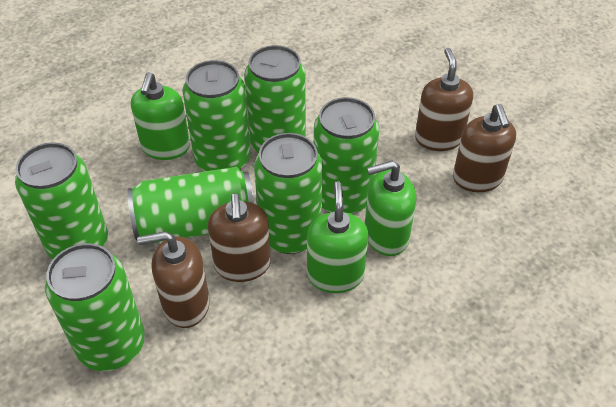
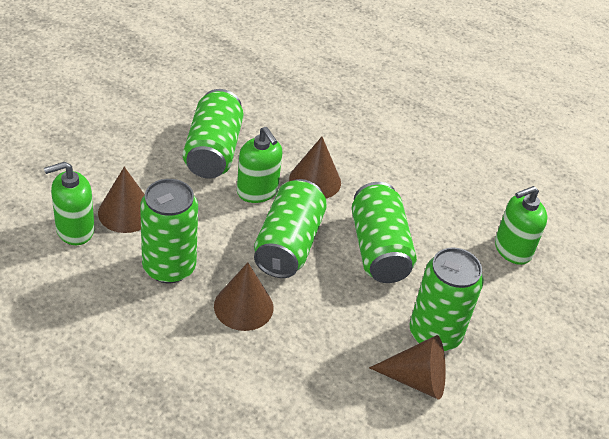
brown cone: none = 0 -> [98,167,145,233] [214,262,274,331] [289,137,341,198] [369,335,446,400] = 4
brown soap dispenser: [137,231,210,328] [208,193,271,282] [415,48,473,151] [453,104,516,192] = 4 -> none = 0
green can: [15,142,108,259] [45,243,145,371] [127,167,254,243] [182,60,251,171] [245,45,306,153] [254,133,323,254] [314,97,379,214] = 7 -> [140,179,198,283] [183,89,244,178] [254,179,327,278] [352,182,417,283] [410,247,484,351] = 5

